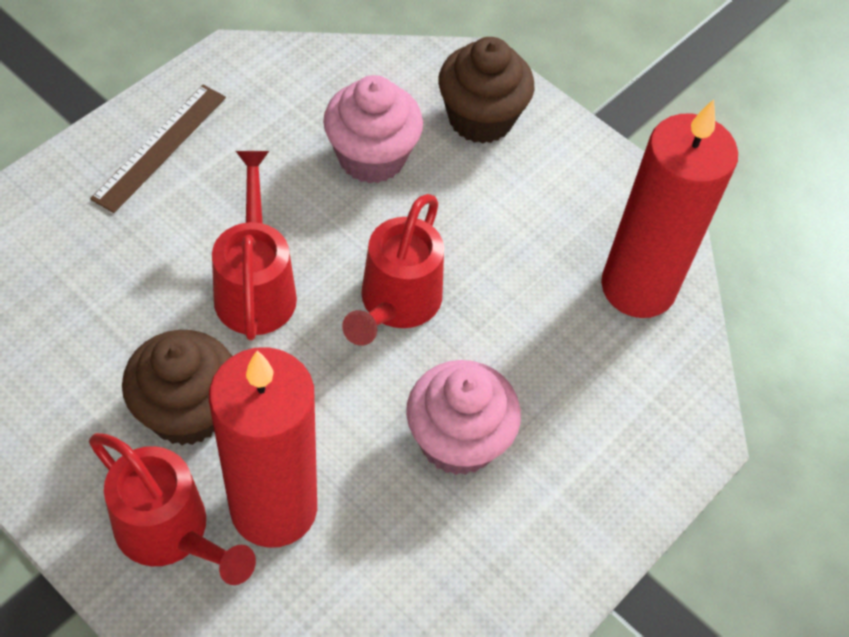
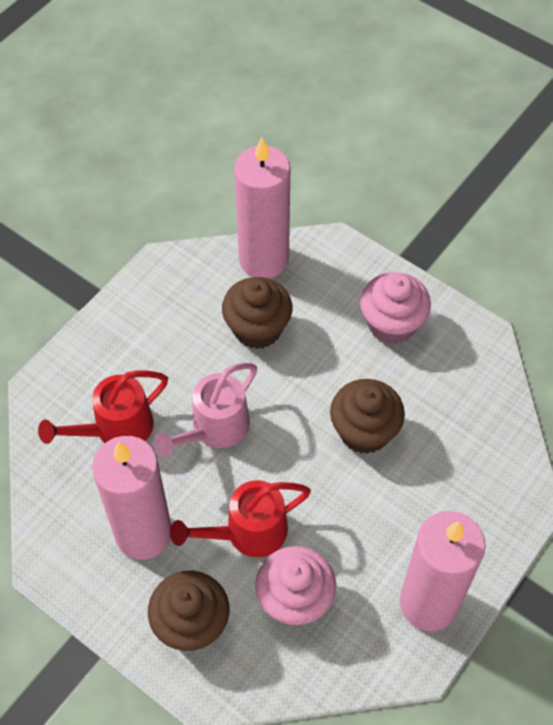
brown cupcake: [122,330,232,445] [438,37,534,144] = 2 -> [148,571,230,651] [222,277,293,349] [330,379,405,454] = 3
brown ruler: [90,85,226,213] = 1 -> none = 0
pink candle: none = 0 -> [92,436,171,560] [234,137,290,279] [400,511,486,631] = 3
pink watering can: none = 0 -> [153,363,257,457] = 1
red candle: [209,347,317,548] [601,99,738,318] = 2 -> none = 0
red watering can: [89,433,256,585] [212,151,297,340] [342,194,444,346] = 3 -> [38,370,168,444] [170,480,311,557] = 2

